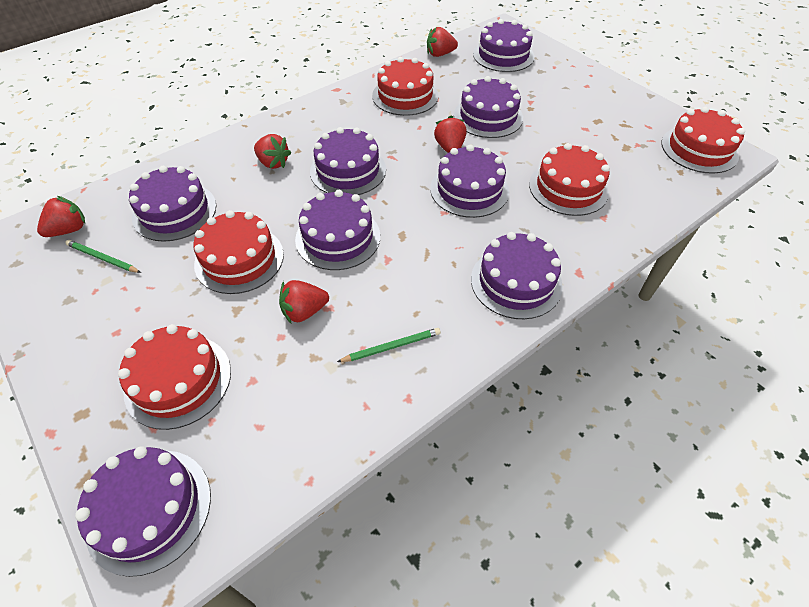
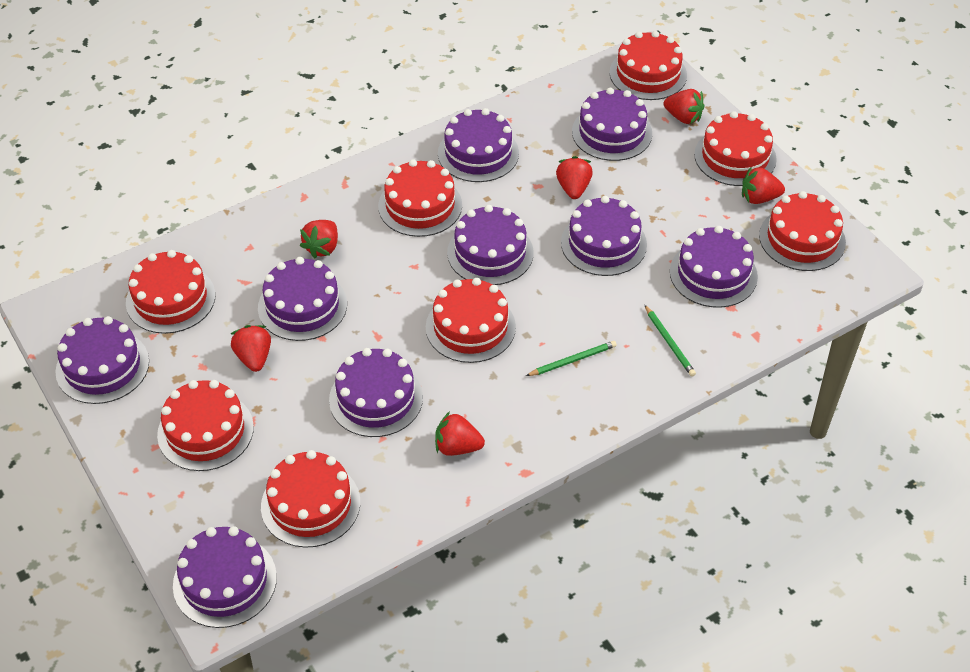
purple cake: [75,446,211,577] [129,166,216,242] [295,190,380,270] [310,127,386,195] [430,144,509,218] [454,76,523,138] [471,232,563,319] [473,19,534,72] = 8 -> [55,316,149,404] [173,526,277,628] [258,257,347,341] [329,348,423,437] [438,108,519,182] [447,205,534,285] [561,196,647,276] [572,88,652,161] [670,226,758,308] = 9
red cake: [118,324,231,430] [193,210,284,294] [372,57,439,116] [529,143,610,216] [661,107,745,174] = 5 -> [126,250,215,334] [157,380,254,471] [261,450,360,548] [378,159,462,237] [426,278,516,363] [610,31,687,100] [694,111,777,186] [759,191,846,271] = 8
red strawberry: [37,196,85,237] [254,134,291,169] [279,280,329,324] [427,27,458,57] [434,115,466,153] = 5 -> [231,325,271,372] [300,220,338,259] [435,411,485,456] [556,156,593,199] [664,89,704,124] [742,166,785,204] = 6

